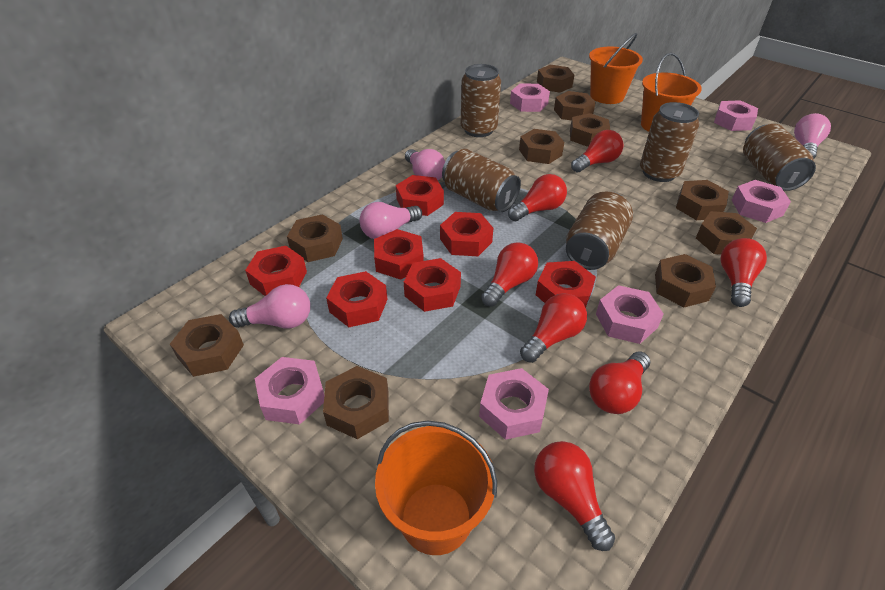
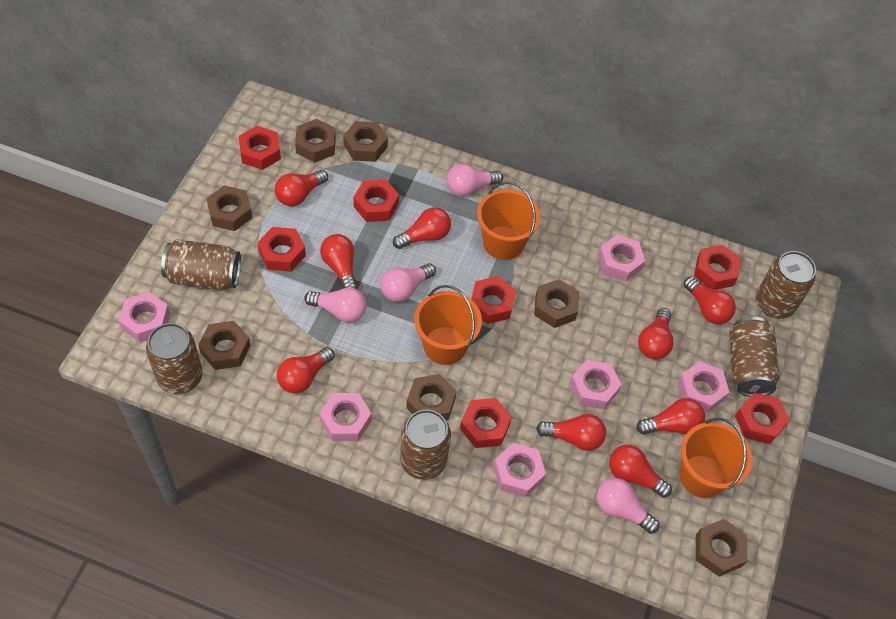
brown nut: [170,314,244,377] [287,214,343,262] [323,366,389,439] [519,129,564,164] [537,65,574,93] [554,91,596,120] [570,113,610,147] [655,254,716,307] [676,180,729,220] [696,211,757,255] = 10 -> [198,321,251,370] [206,185,252,231] [295,119,336,163] [343,121,388,162] [406,374,457,421] [534,279,579,328] [696,519,748,577] = 7
red light bulb: [481,242,538,307] [508,174,567,221] [520,293,587,363] [534,441,615,551] [571,130,623,172] [589,351,650,414] [721,238,767,307] = 7 -> [275,170,328,206] [277,347,334,393] [320,234,358,289] [393,207,451,249] [536,414,606,451] [609,445,672,498] [636,398,705,435] [638,308,674,360] [684,277,736,324] = 9

